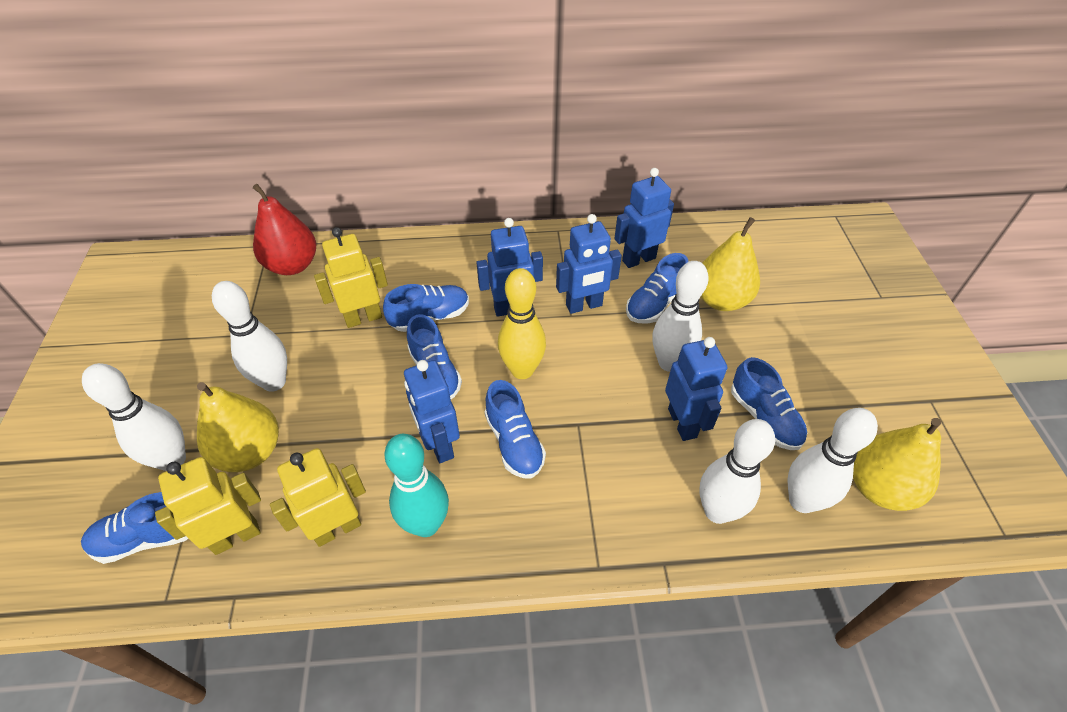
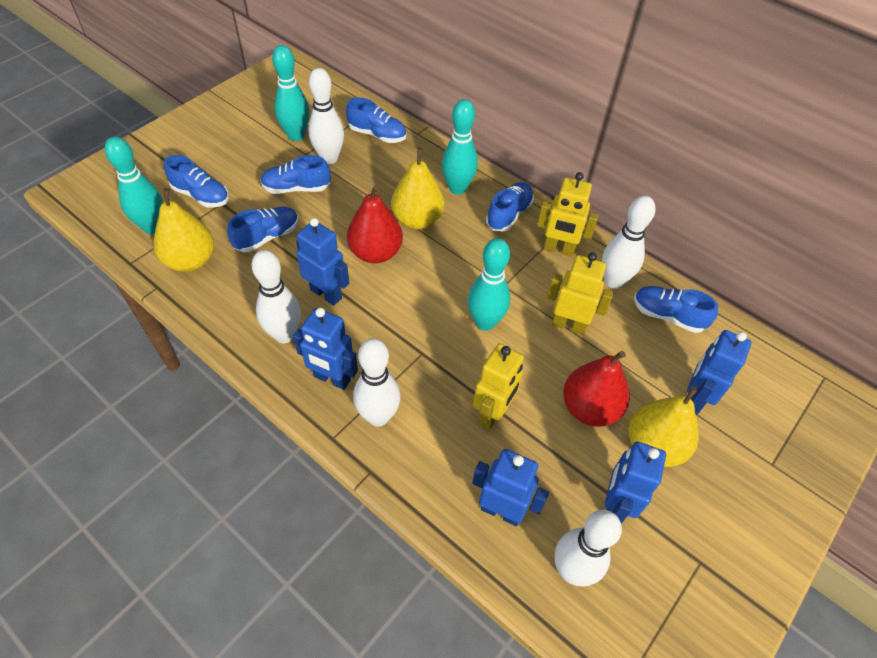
red pear: [253,184,316,275] = 1 -> [347,185,403,263] [563,351,630,427] = 2
turquoise bowling pin: [384,434,449,537] = 1 -> [105,136,163,234] [272,45,310,141] [442,99,478,194] [468,238,510,331] = 4
yellow bowling pin: [498,268,546,379] = 1 -> none = 0

